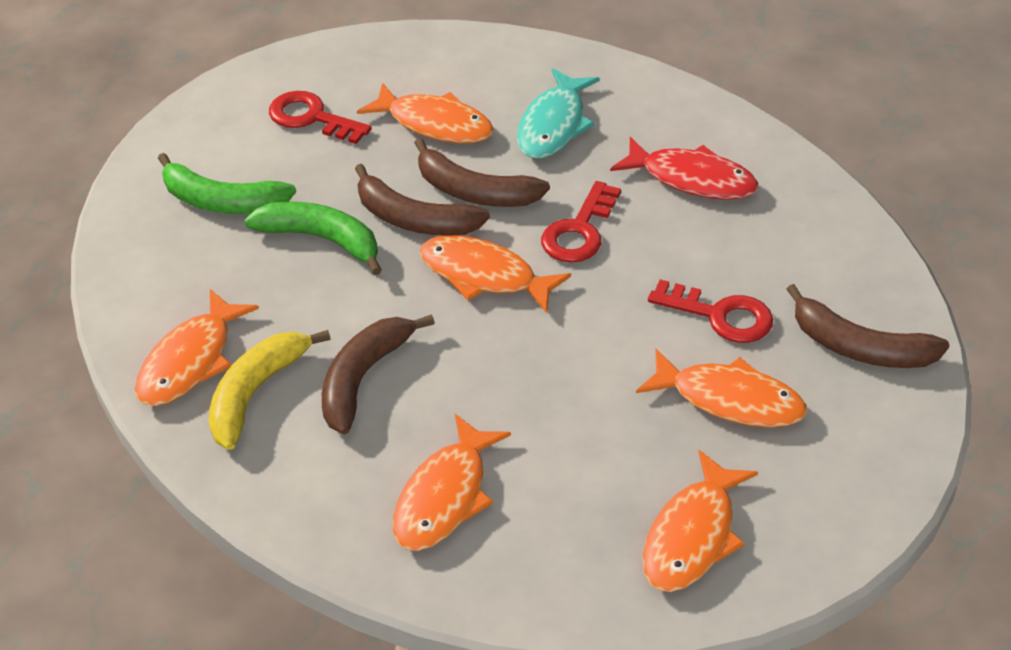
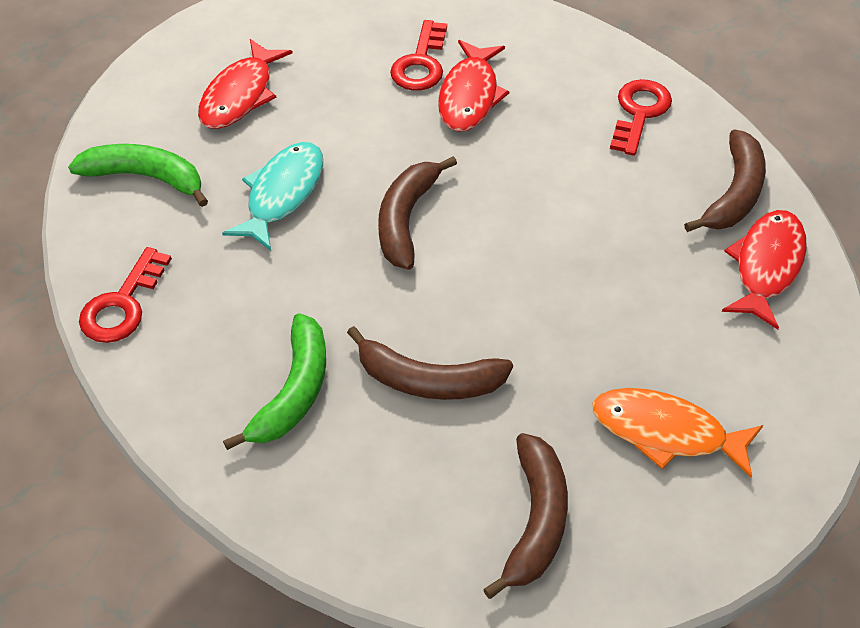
orange fish: [135,289,259,406] [357,82,494,143] [393,414,511,551] [419,235,571,313] [636,349,807,427] [642,450,758,592] = 6 -> [592,388,763,478] = 1
red fish: [610,137,758,200] = 1 -> [198,39,293,129] [438,40,510,132] [722,210,807,329] = 3
yellow banana: [208,330,331,450] = 1 -> none = 0

